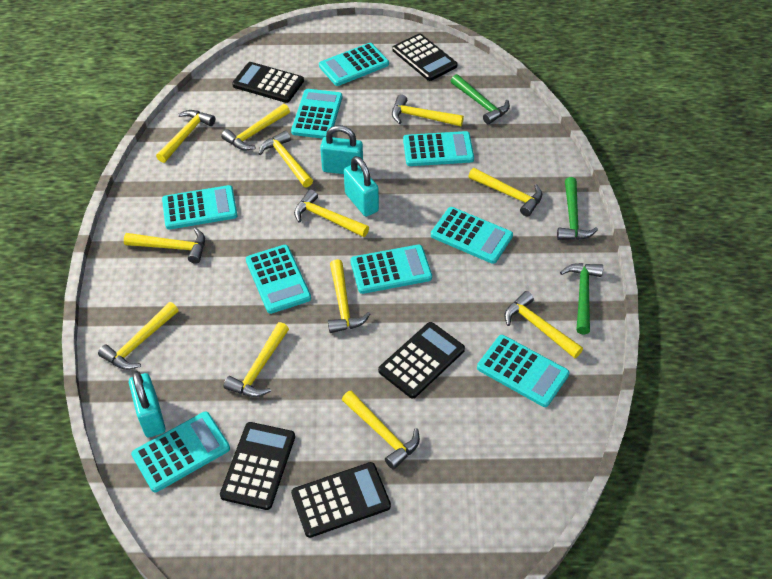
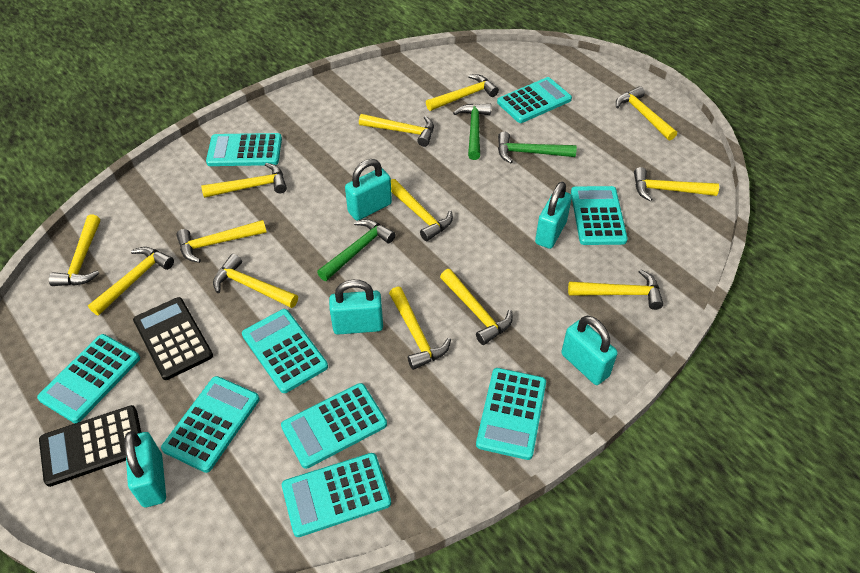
black calculator: [220,422,295,510] [232,62,304,103] [291,462,391,538] [378,322,465,399] [392,33,457,81] = 5 -> [39,405,141,487] [133,297,213,380] = 2
turquoise padlock: [129,371,165,437] [320,125,363,174] [344,156,379,217] = 3 -> [124,431,166,507] [329,280,383,335] [345,159,392,221] [535,182,572,249] [561,316,618,385] = 5
yellow hammer: [98,302,179,370] [124,228,205,264] [156,110,215,163] [221,104,290,150] [224,322,289,397] [258,131,313,188] [294,189,369,237] [328,259,370,333] [342,391,420,470] [392,94,464,126] [468,168,542,217] [504,291,583,358] = 12 -> [49,215,100,286] [88,247,174,316] [176,220,267,263] [201,163,287,198] [213,254,298,308] [359,114,434,147] [389,287,451,370] [391,179,453,241] [426,74,499,111] [440,269,513,345] [568,269,664,310] [616,86,677,141] [634,167,719,201] = 13

